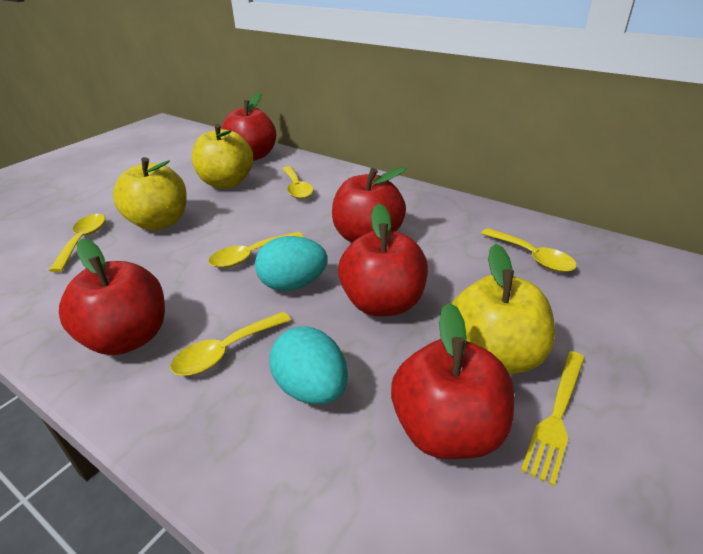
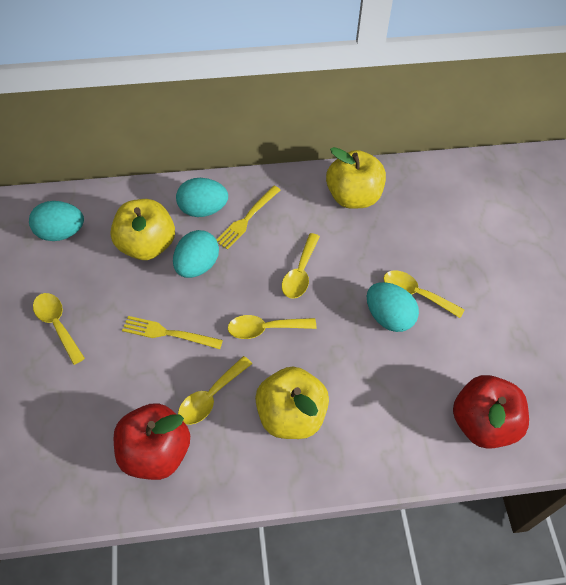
red apple: [59,238,165,355] [221,92,276,161] [332,167,407,243] [338,203,428,317] [391,303,514,459] = 5 -> [113,403,190,480] [453,375,529,449] = 2
turquoise egg: [255,236,328,291] [270,326,348,405] = 2 -> [29,201,84,241] [173,230,219,278] [176,178,228,217] [367,282,419,332] = 4
yellow fork: [521,351,585,486] = 1 -> [122,316,223,349] [216,186,280,250] = 2

